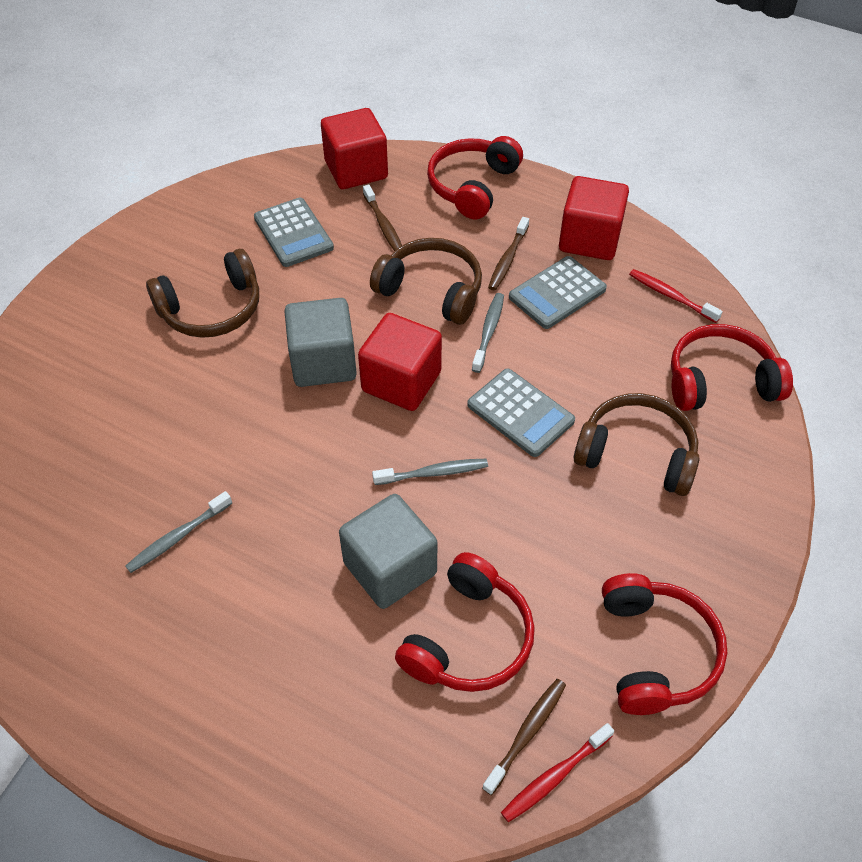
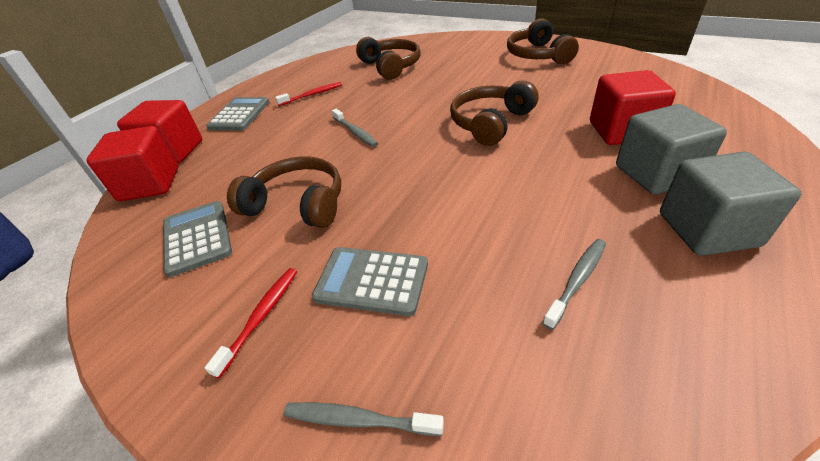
brown headphones: [146,249,259,338] [370,238,482,325] [574,393,700,496] = 3 -> [227,156,341,228] [356,37,421,80] [450,81,538,146] [507,18,579,64] = 4
brown toothbrush: [363,185,402,251] [482,679,566,795] [488,217,529,290] = 3 -> none = 0
red headphones: [395,552,535,692] [427,136,523,219] [602,573,727,715] [671,324,793,411] = 4 -> none = 0

